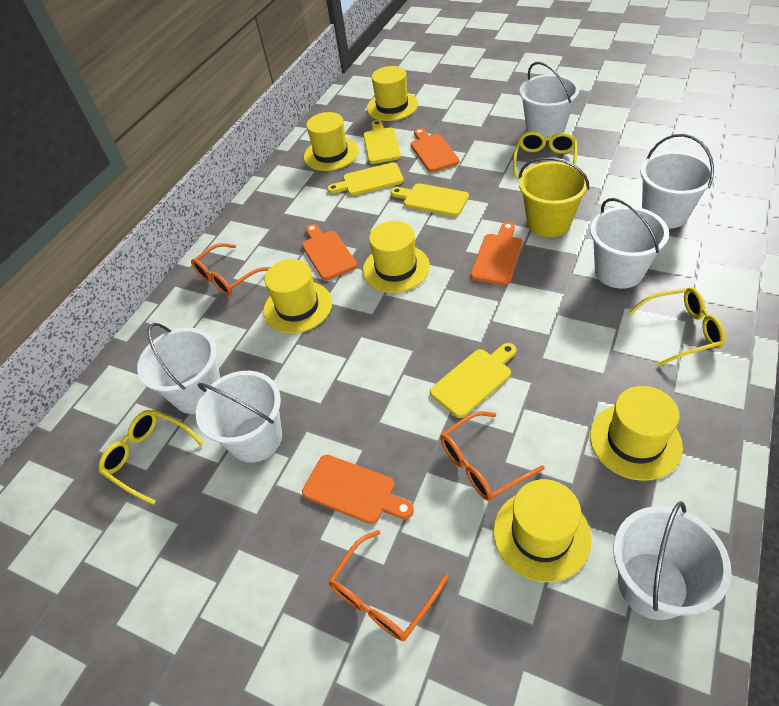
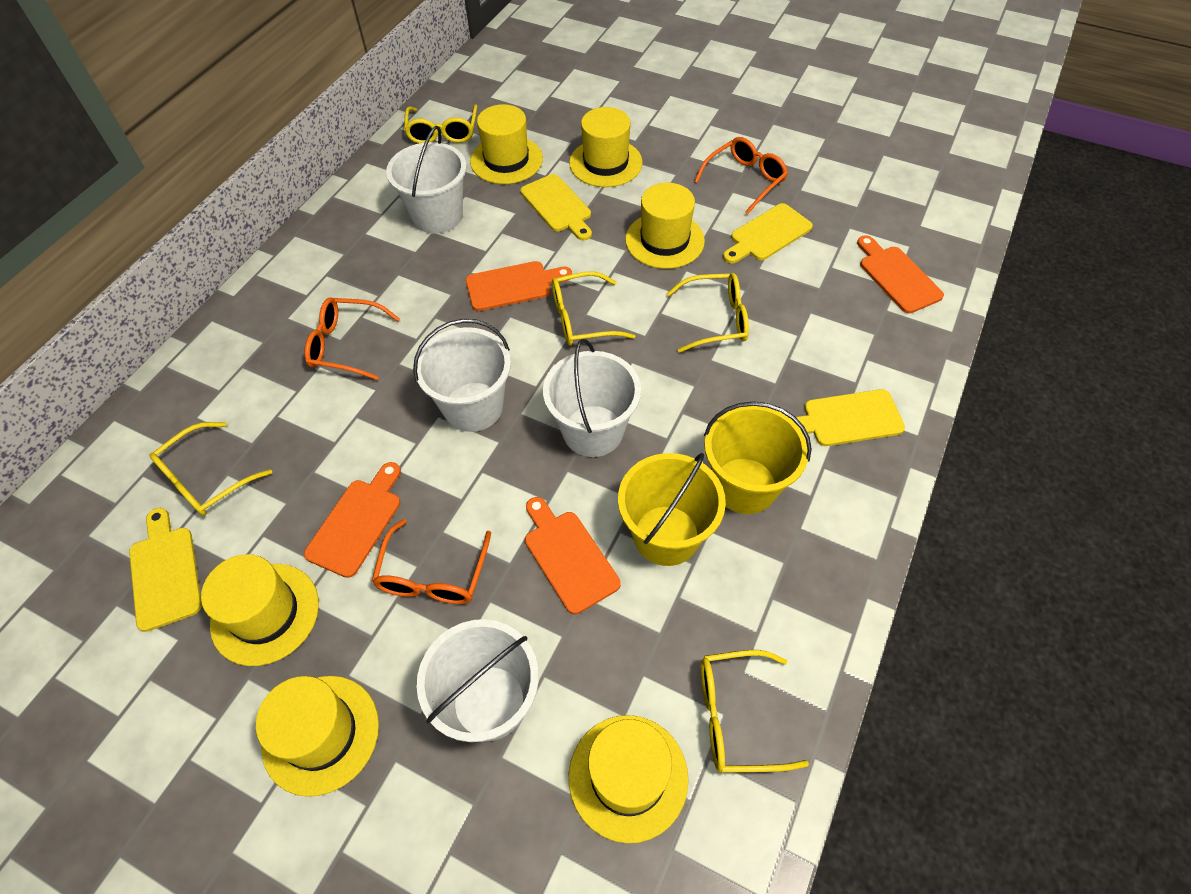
white bucket: [137,323,220,414] [196,371,282,463] [519,62,580,141] [590,198,669,289] [614,501,732,620] [640,134,715,229] = 6 -> [386,126,467,234] [413,319,511,432] [417,619,539,742] [543,339,641,457] = 4
yellow bucket: [519,157,589,237] = 1 -> [618,453,726,566] [704,401,812,514] = 2
yellow glasses: [99,410,203,505] [513,131,577,177] [628,287,725,366] = 3 -> [149,422,272,516] [404,104,477,143] [552,271,635,346] [666,273,749,353] [701,650,809,773] = 5

